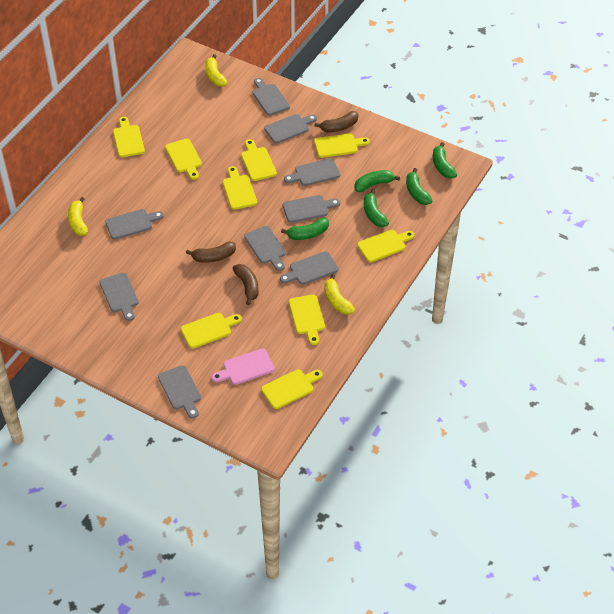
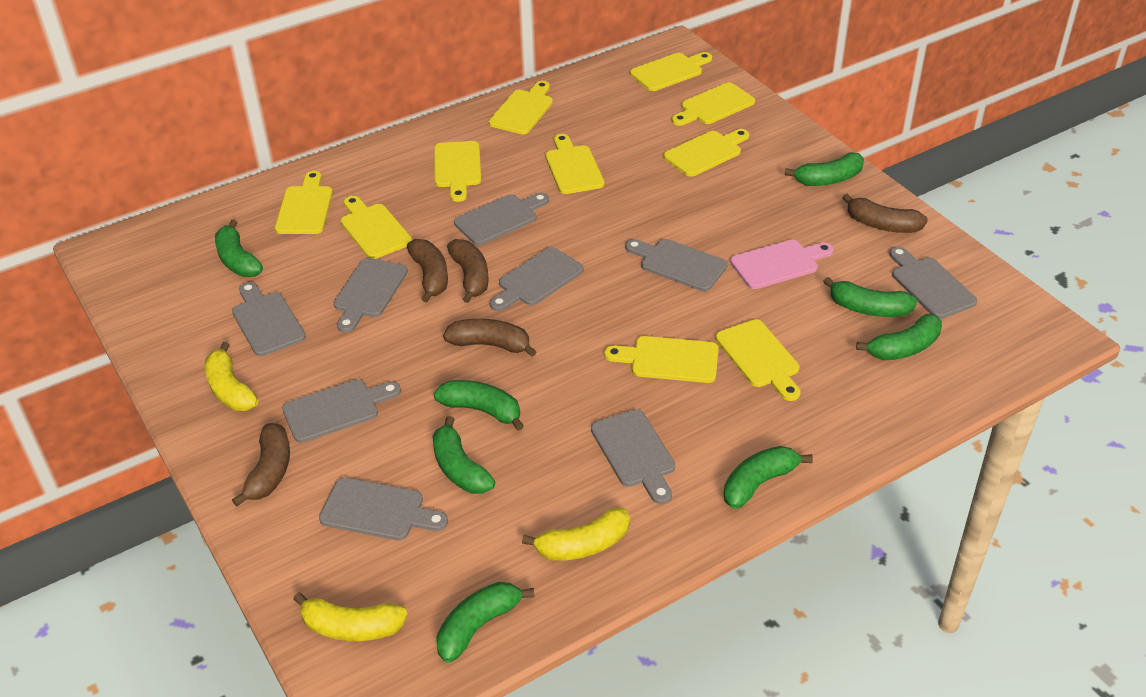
brown banana: [186,242,236,263] [233,264,259,305] [315,111,358,132] = 3 -> [232,423,290,506] [407,239,448,302] [443,319,537,357] [447,239,489,303] [842,194,928,233] = 5
green banana: [281,218,329,240] [354,170,400,192] [364,189,389,227] [406,168,433,205] [433,142,457,179] = 5 -> [215,220,263,277] [433,416,495,494] [434,380,524,431] [436,582,535,663] [724,446,813,509] [785,152,864,186] [823,277,917,317] [856,314,942,361] = 8
yellow cutting board: [113,117,145,157] [165,139,202,180] [181,313,242,348] [223,166,257,210] [241,139,277,181] [261,369,323,409] [289,295,325,345] [314,133,370,158] [357,230,414,262] = 9 -> [275,171,333,234] [340,196,412,259] [434,141,481,202] [489,81,553,134] [545,134,604,194] [604,336,719,383] [630,52,712,91] [664,129,749,177] [672,82,755,126] [716,319,800,401] = 10

